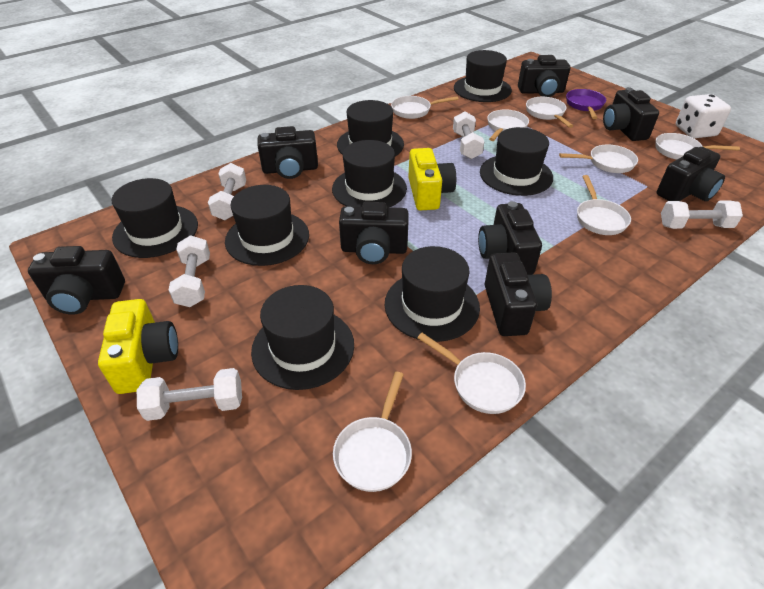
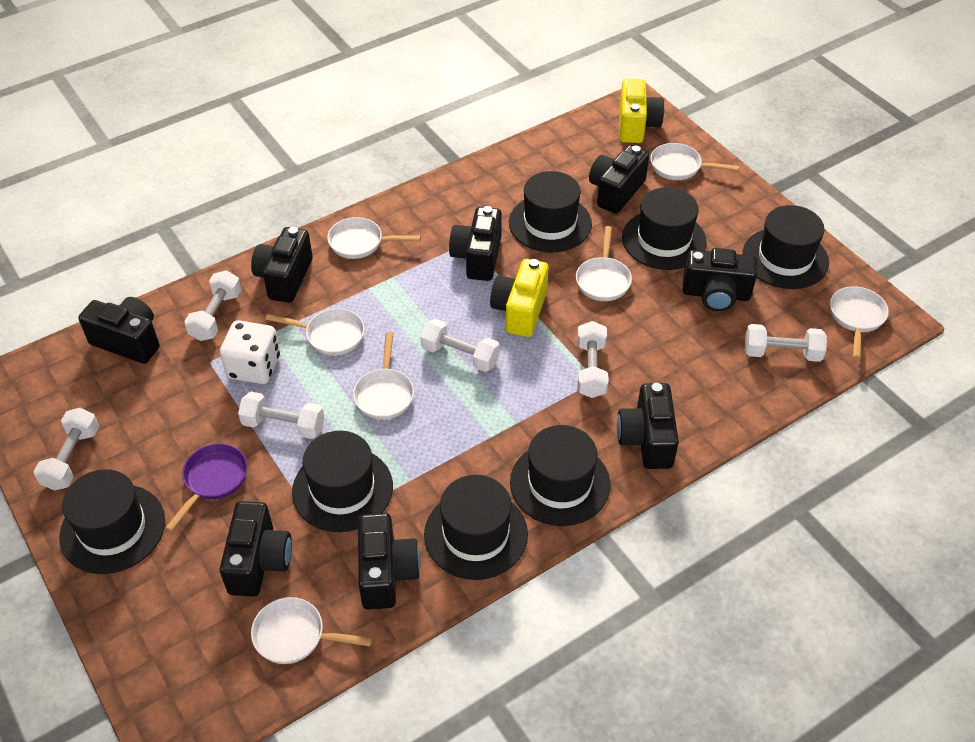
black hat: [112,178,198,258] [225,185,309,266] [251,285,354,390] [332,140,407,207] [337,100,404,156] [385,246,480,342] [454,50,512,102] [480,127,553,196] = 8 -> [59,469,165,574] [292,431,393,532] [424,475,528,580] [509,171,592,252] [510,425,611,526] [622,187,707,270] [742,205,829,289] = 7
white dumbbell: [137,368,242,421] [169,235,210,307] [208,163,246,220] [453,111,484,159] [661,200,743,229] = 5 -> [34,408,99,490] [184,270,241,341] [238,392,324,439] [420,319,499,372] [577,321,609,398] [745,324,827,362] = 6
white pan: [333,372,412,492] [391,96,458,119] [418,333,526,414] [487,109,529,141] [526,97,573,128] [559,145,638,173] [577,175,631,235] [655,133,740,160] = 8 -> [251,597,372,664] [265,308,365,356] [327,217,421,259] [353,332,414,420] [576,226,632,301] [650,143,739,180] [830,286,889,359] = 7

